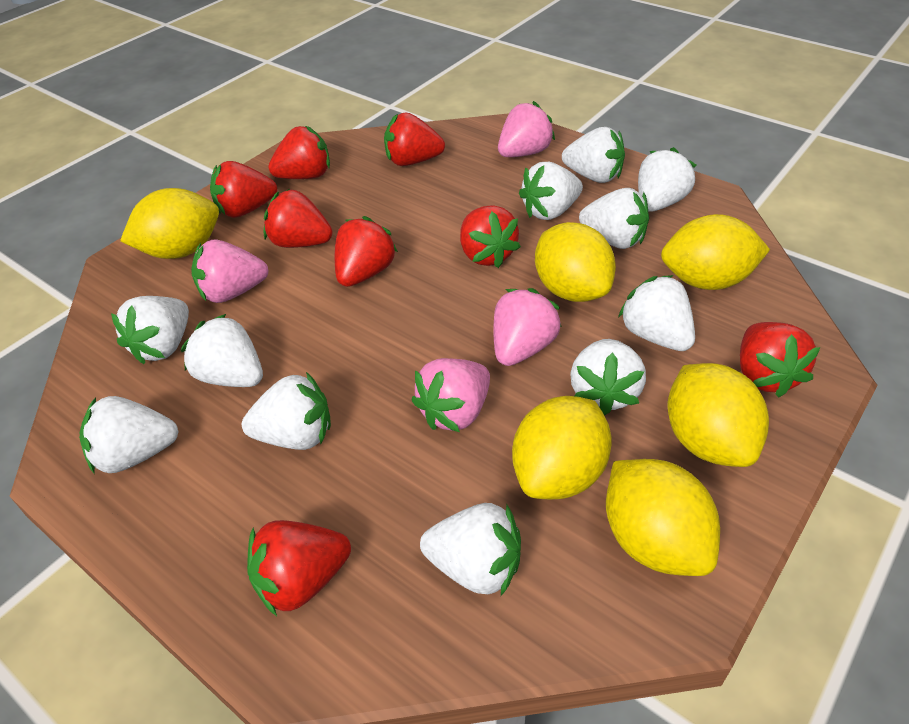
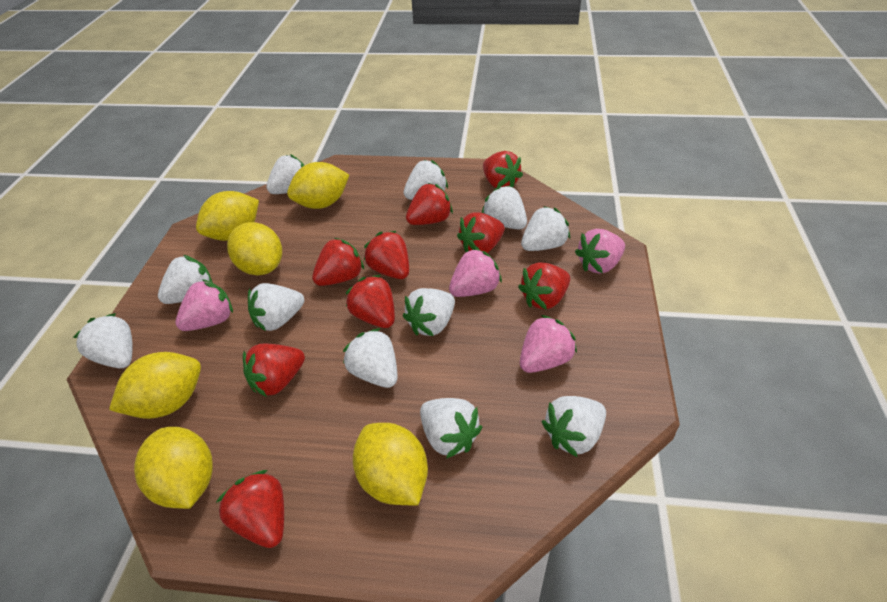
red strawberry: [210,161,277,218] [247,520,351,616] [264,189,333,248] [268,126,330,179] [335,216,398,287] [384,112,445,166] [460,205,521,268] [740,322,820,398] = 8 -> [216,470,284,548] [243,343,305,397] [312,238,364,286] [345,275,395,328] [364,231,409,279] [406,183,453,225] [457,212,505,253] [483,151,523,188] [518,262,570,310] = 9

